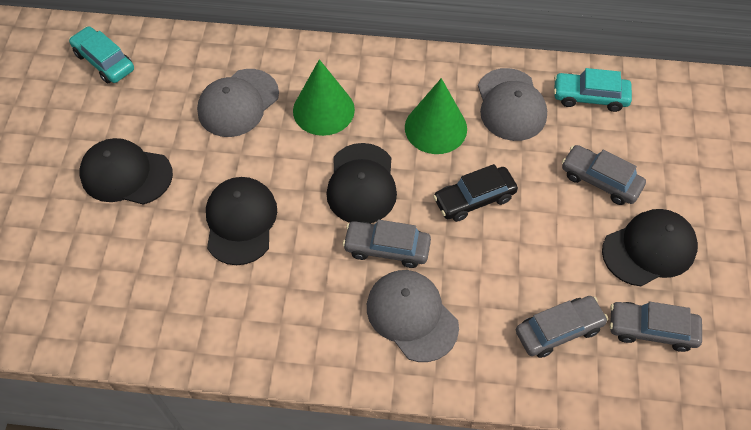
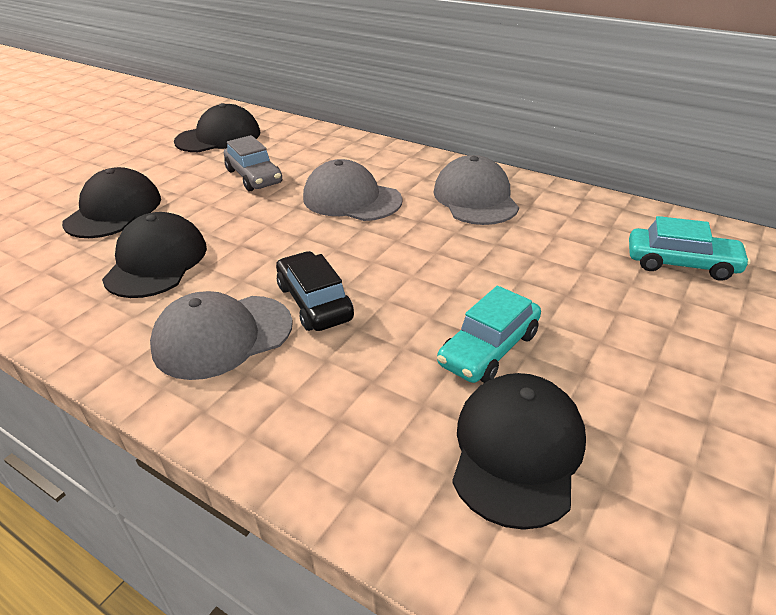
green cone: [293,59,355,136] [405,78,467,154] = 2 -> none = 0
grey car: [343,220,431,268] [516,296,608,358] [562,145,646,205] [610,301,702,352] = 4 -> [224,135,282,191] = 1

